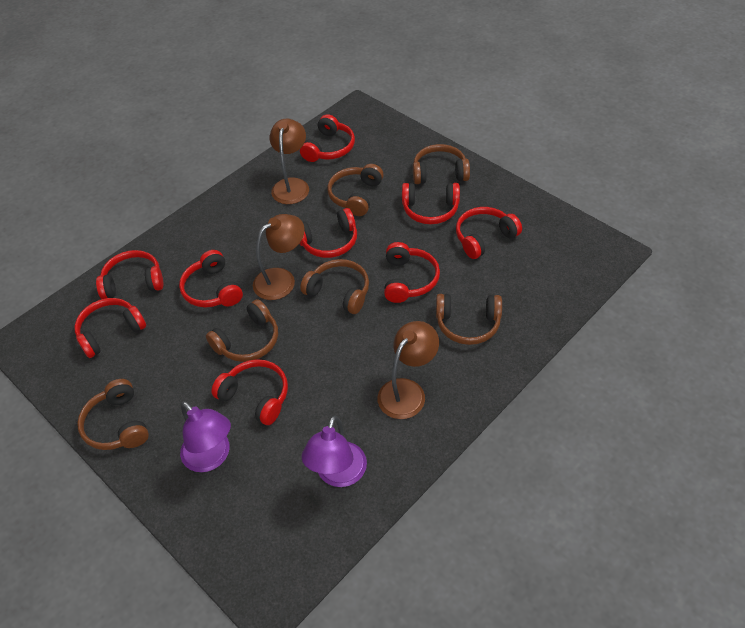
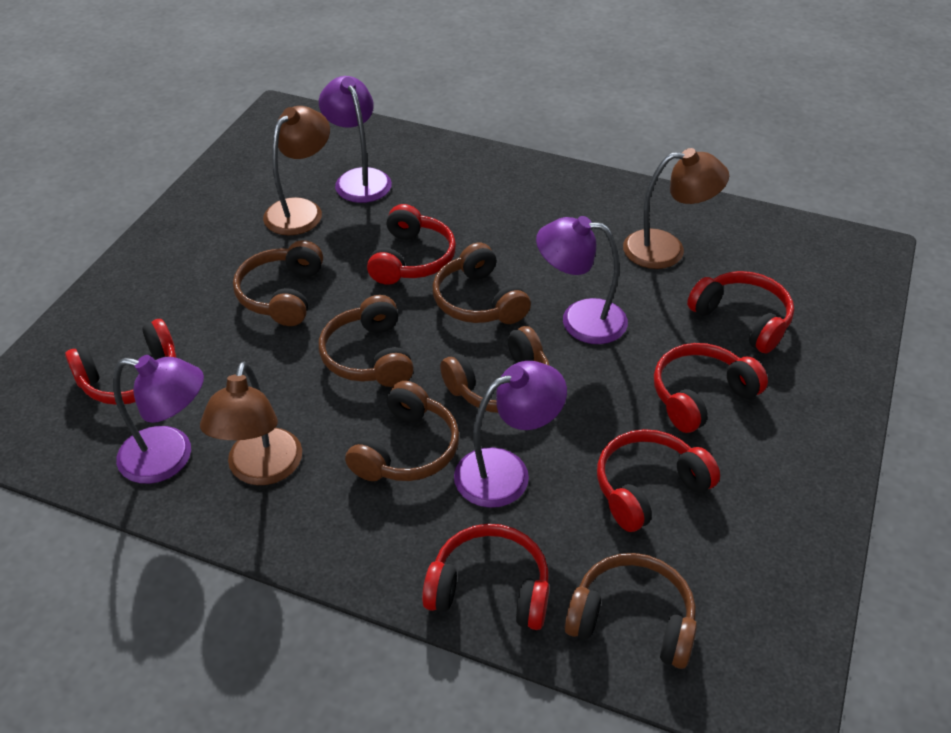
purple lamp: [180,401,231,472] [302,416,367,487] = 2 -> [113,355,204,484] [319,76,392,203] [454,361,567,508] [536,216,628,344] = 4
red headphones: [75,298,146,358] [96,250,163,299] [179,250,243,308] [211,359,288,425] [299,208,357,258] [300,114,355,162] [384,242,440,303] [402,183,460,224] [456,207,522,259] = 9 -> [65,319,176,405] [367,204,456,285] [422,524,549,630] [597,429,720,532] [654,343,768,433] [687,271,794,353] = 6

